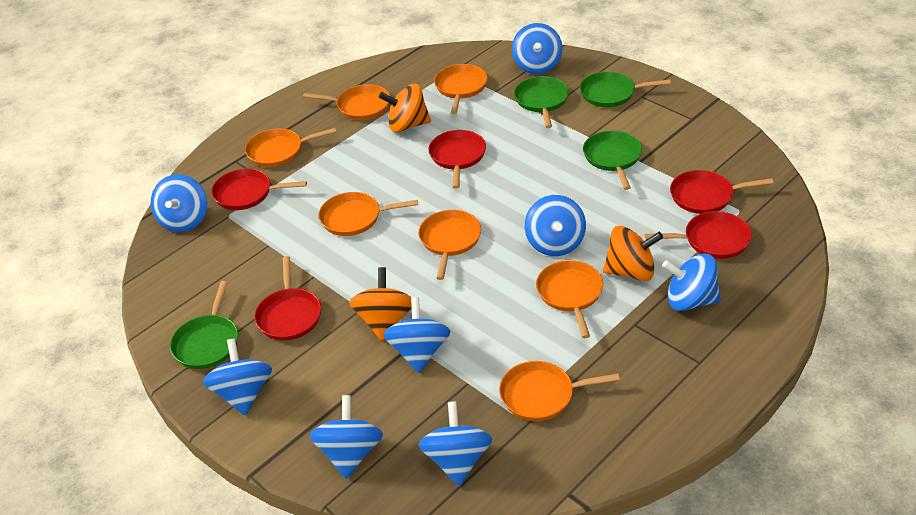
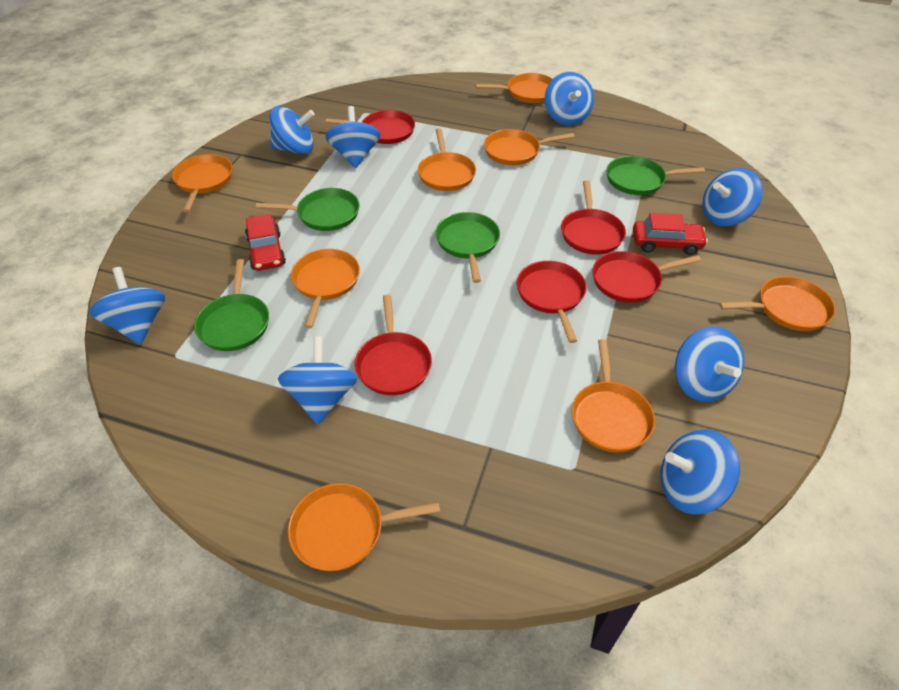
orange pan: [245,128,336,167] [303,84,390,120] [319,192,418,236] [419,210,481,280] [434,64,487,114] [499,361,620,421] [536,260,603,338] = 7 -> [172,154,233,212] [288,483,440,571] [291,249,360,329] [418,128,476,191] [476,73,552,103] [484,129,575,165] [572,339,655,452] [719,276,836,331] = 8
orange spinning top: [349,267,412,341] [379,84,431,132] [603,226,663,281] = 3 -> none = 0
red car: none = 0 -> [245,214,286,271] [633,213,708,255] = 2

